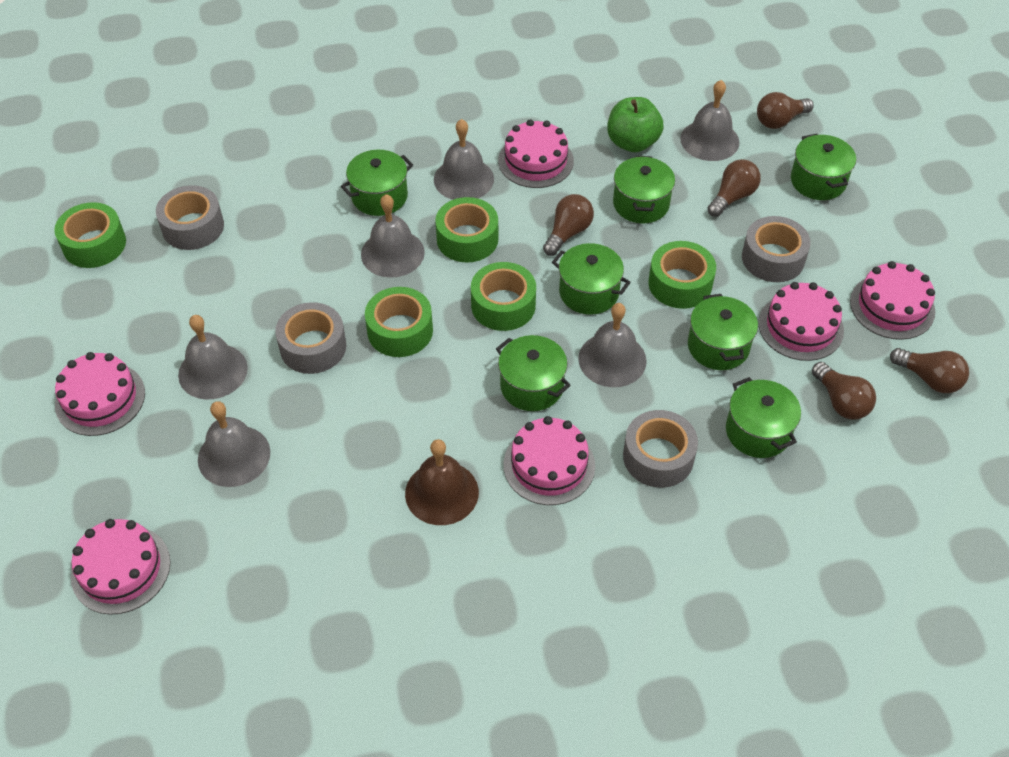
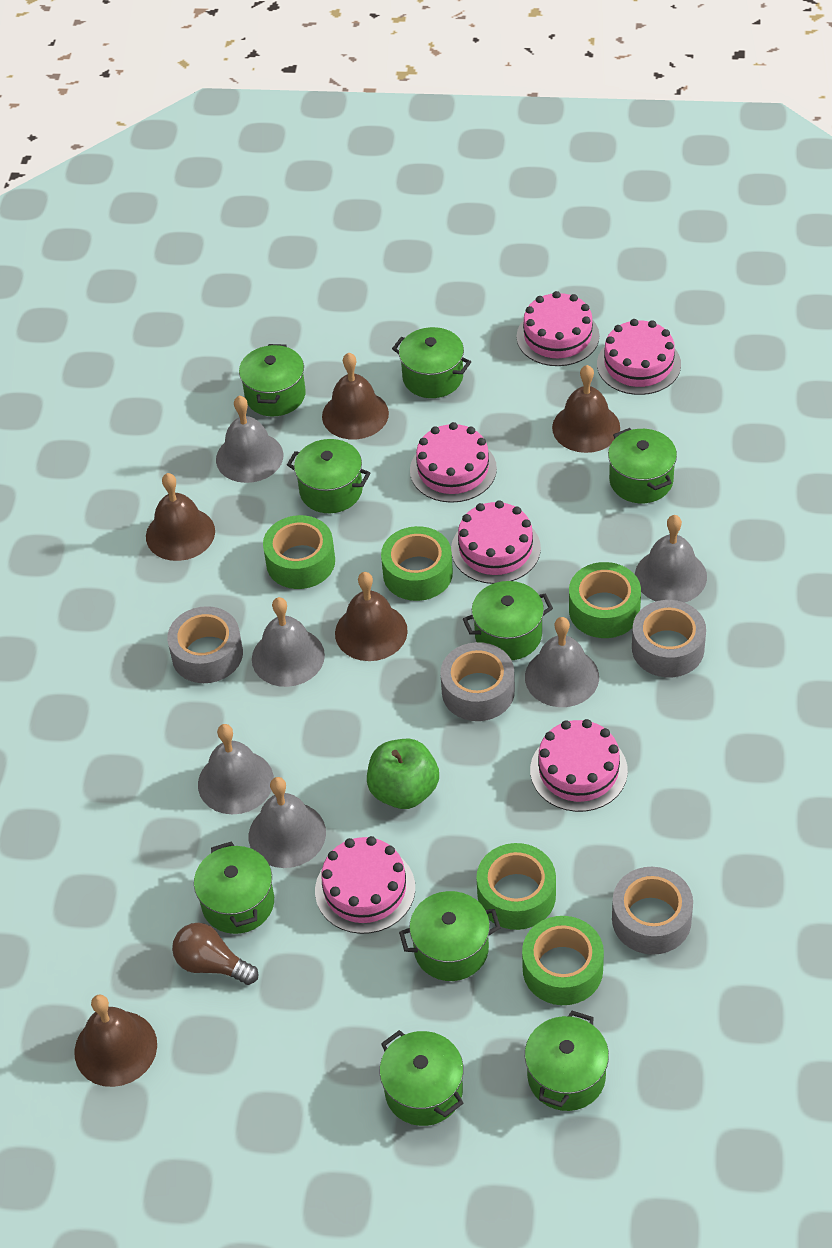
brown bell: [405,439,479,525] = 1 -> [74,994,157,1087] [146,473,215,561] [322,353,389,439] [335,572,408,661] [552,365,620,453] = 5
brown light bulb: [543,194,594,256] [707,159,761,217] [757,92,814,129] [812,362,876,419] [890,348,969,393] = 5 -> [172,923,258,985] = 1
green pot: [341,150,413,216] [496,335,571,411] [552,243,631,315] [613,156,675,223] [688,294,758,370] [726,377,801,458] [791,134,856,200] = 7 -> [194,841,274,934] [239,344,306,416] [287,439,371,513] [380,1030,464,1126] [392,327,471,398] [399,891,501,981] [463,581,553,660] [525,1011,609,1111] [608,428,677,503] = 9

